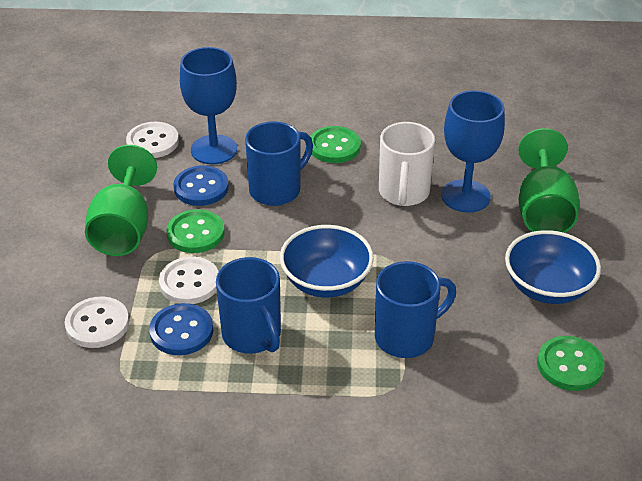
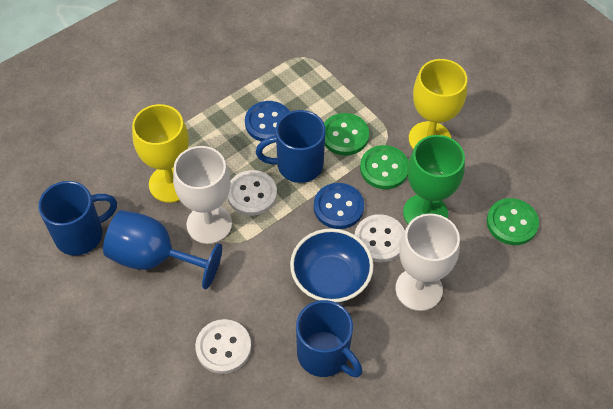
blue bowl: [280,225,374,298] [505,230,601,304] = 2 -> [290,228,374,303] = 1
blue goblet: [180,47,237,165] [441,90,505,213] = 2 -> [103,210,222,289] = 1
green goblet: [85,145,157,256] [518,128,579,233] = 2 -> [403,135,465,224] = 1
white goblet: none = 0 -> [173,146,232,244] [395,213,460,311] = 2
white mug: [379,122,435,206] = 1 -> none = 0
yellow goblet: none = 0 -> [132,104,189,203] [409,59,467,150] = 2

